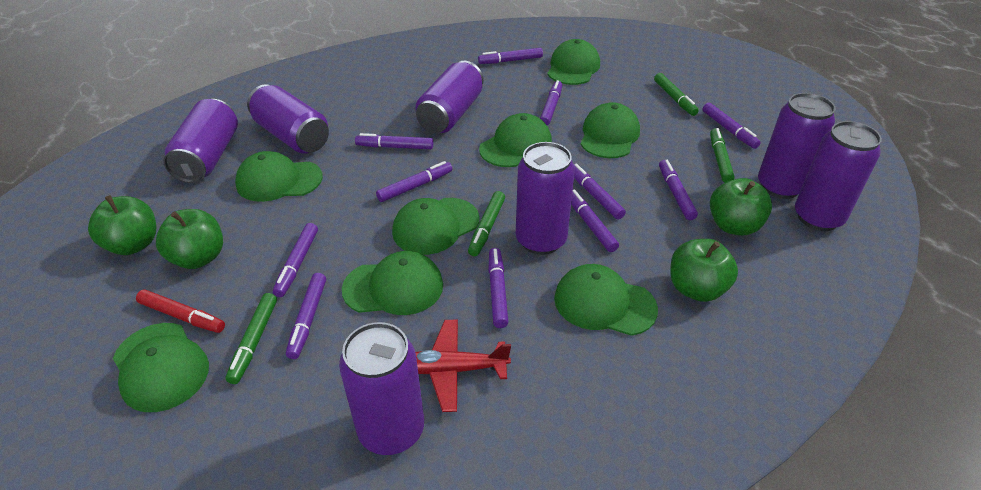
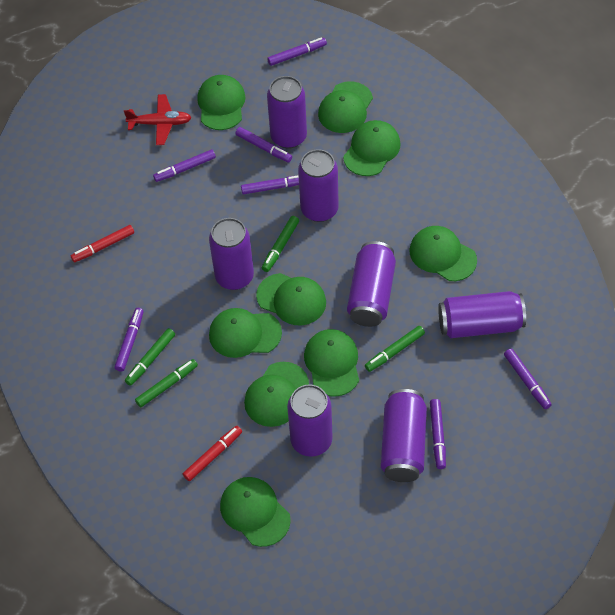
green apple: [88,195,156,255] [156,209,223,269] [670,239,738,302] [710,178,772,236] = 4 -> none = 0
green cap: [113,323,209,412] [235,151,323,202] [342,251,443,315] [392,198,479,255] [479,113,552,167] [547,39,600,85] [554,264,658,336] [580,102,640,158] = 8 -> [197,75,246,130] [209,308,282,358] [220,477,291,547] [244,362,309,427] [256,273,326,325] [304,329,359,396] [318,82,373,133] [343,120,401,176] [410,226,477,281] = 9
purple marker: [273,223,318,297] [286,273,326,359] [355,133,433,149] [376,161,452,202] [478,48,543,64] [488,248,508,328] [540,80,562,125] [571,189,619,252] [574,164,626,219] [659,160,698,220] [703,103,761,149] = 11 -> [114,308,144,372] [153,149,216,182] [235,127,292,162] [241,175,299,195] [267,38,327,66] [430,399,446,469] [504,348,552,409] = 7
red marker: [136,289,225,333] = 1 -> [71,225,134,262] [183,426,242,481] = 2

